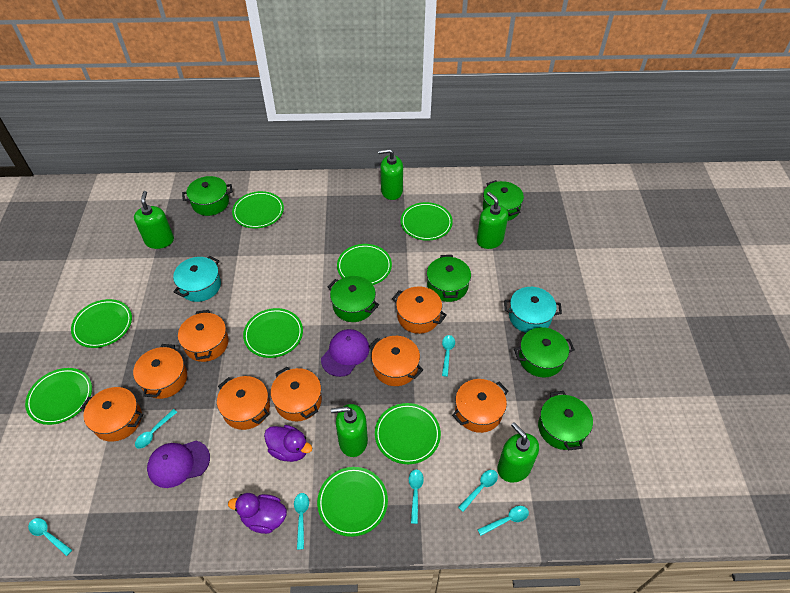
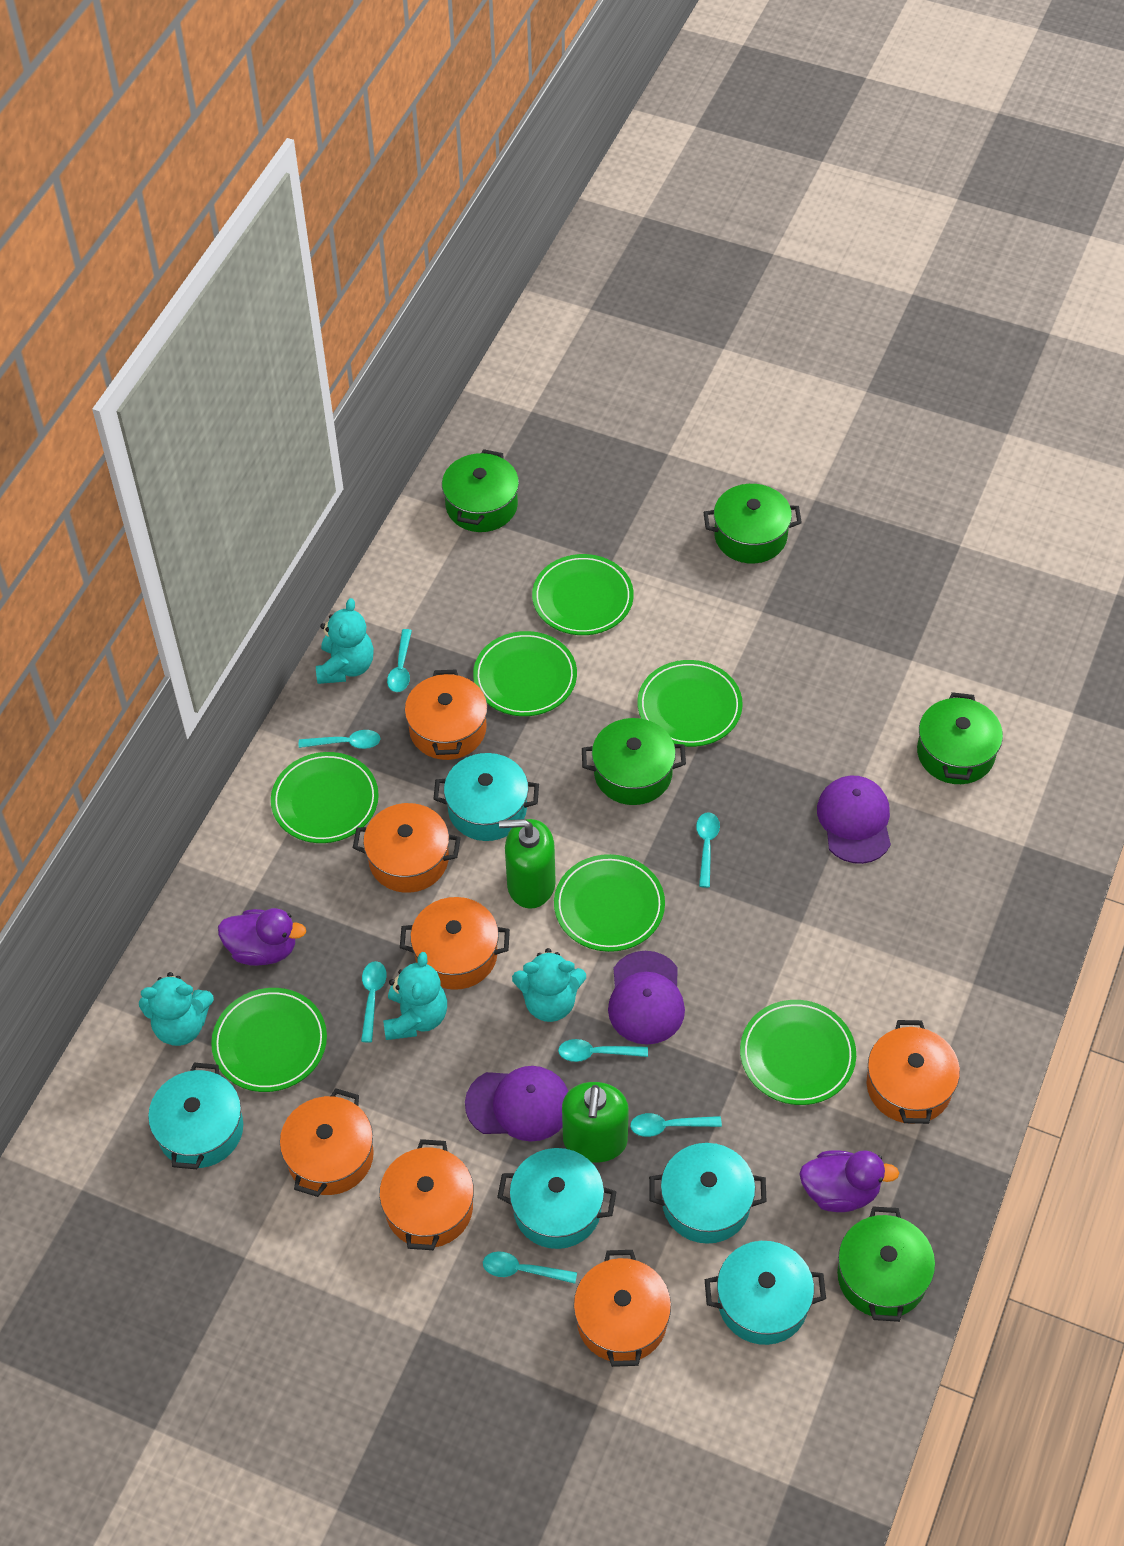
green plate: [25,368,92,425] [71,299,132,348] [232,191,284,229] [243,308,303,358] [317,467,388,537] [337,244,392,285] [375,403,441,464] [401,202,453,241] = 8 -> [211,988,327,1092] [271,752,379,843] [473,631,577,716] [532,554,634,635] [554,854,665,952] [637,660,743,747] [740,1000,856,1105] = 7
green pot: [182,176,233,216] [328,276,379,322] [427,255,471,302] [483,180,524,221] [514,327,575,378] [538,391,593,450] = 6 -> [442,449,519,532] [582,718,686,805] [703,484,802,564] [837,1206,935,1322] [917,692,1003,784] = 5
green soap dispenser: [134,191,174,249] [331,404,368,457] [378,149,403,200] [477,192,508,249] [497,422,539,483] = 5 -> [499,819,556,909] [562,1082,629,1162] = 2
orange pot: [80,387,143,442] [133,344,187,399] [178,310,229,362] [217,376,270,430] [271,367,322,421] [369,336,423,386] [392,286,447,334] [452,379,508,433] = 8 -> [280,1088,374,1197] [353,803,461,893] [379,1139,474,1250] [400,897,510,990] [405,669,487,760] [574,1250,671,1367] [867,1020,960,1124] = 7
purple cap: [147,441,210,488] [321,329,370,377] = 2 -> [465,1066,568,1142] [608,951,685,1045] [817,776,891,864] = 3
turquoise pot: [173,256,221,302] [504,287,562,333] = 2 -> [148,1063,243,1169] [433,753,539,841] [497,1148,616,1249] [649,1143,767,1244] [705,1241,826,1345] = 5
turquoise teddy bear: none = 0 -> [139,972,214,1046] [316,598,374,684] [383,952,447,1040] [512,948,586,1022] = 4

